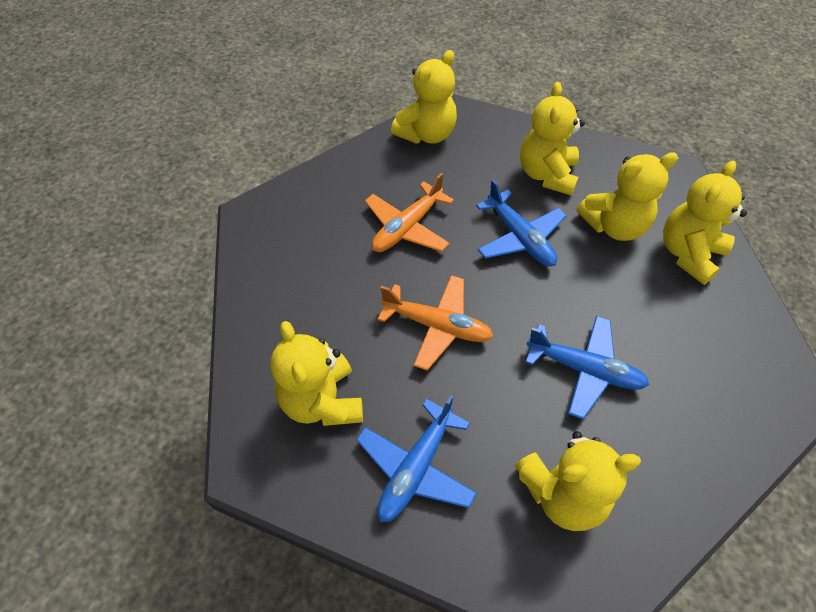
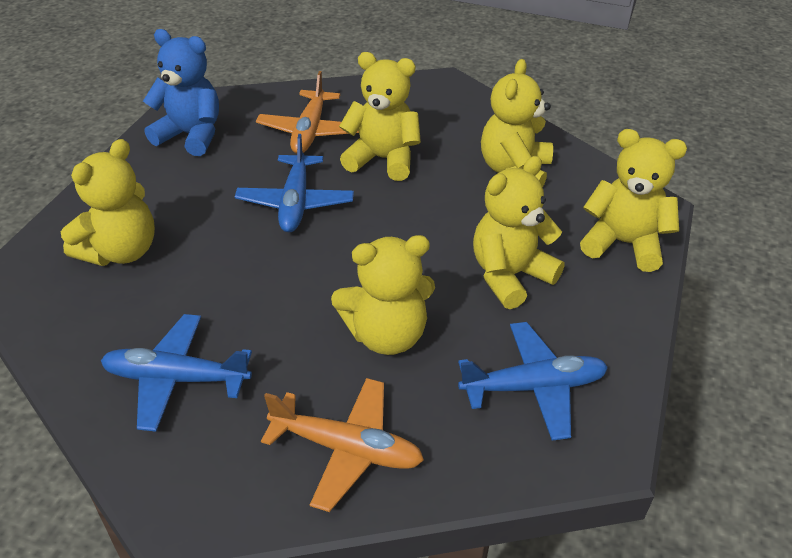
blue teddy bear: none = 0 -> [143,29,219,156] = 1

